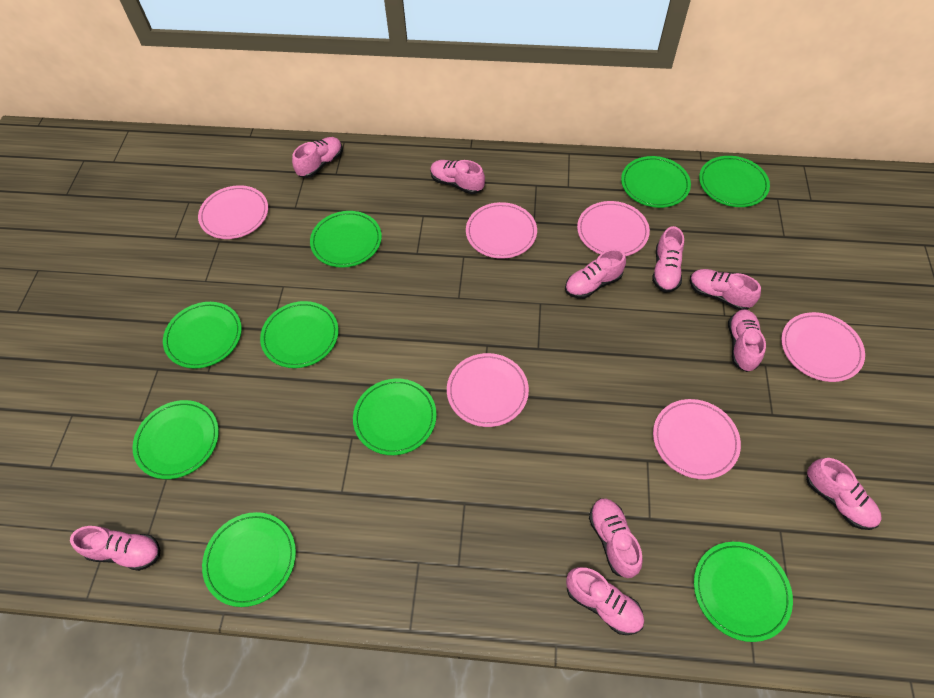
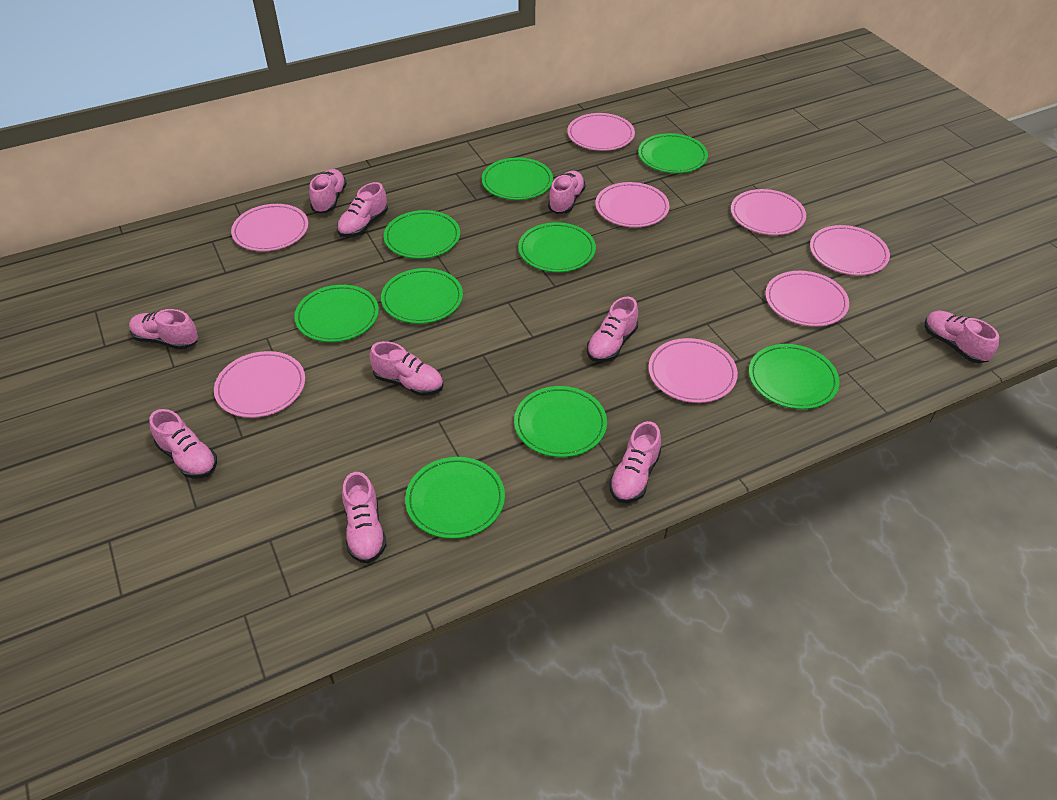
pink plate: [198,185,268,239] [447,353,529,427] [466,202,537,259] [577,201,650,256] [653,399,741,479] [781,312,865,382] = 6 -> [214,351,305,418] [231,204,308,251] [567,113,635,151] [595,182,669,227] [648,338,738,403] [731,189,806,235] [765,271,849,327] [810,225,890,275] = 8

